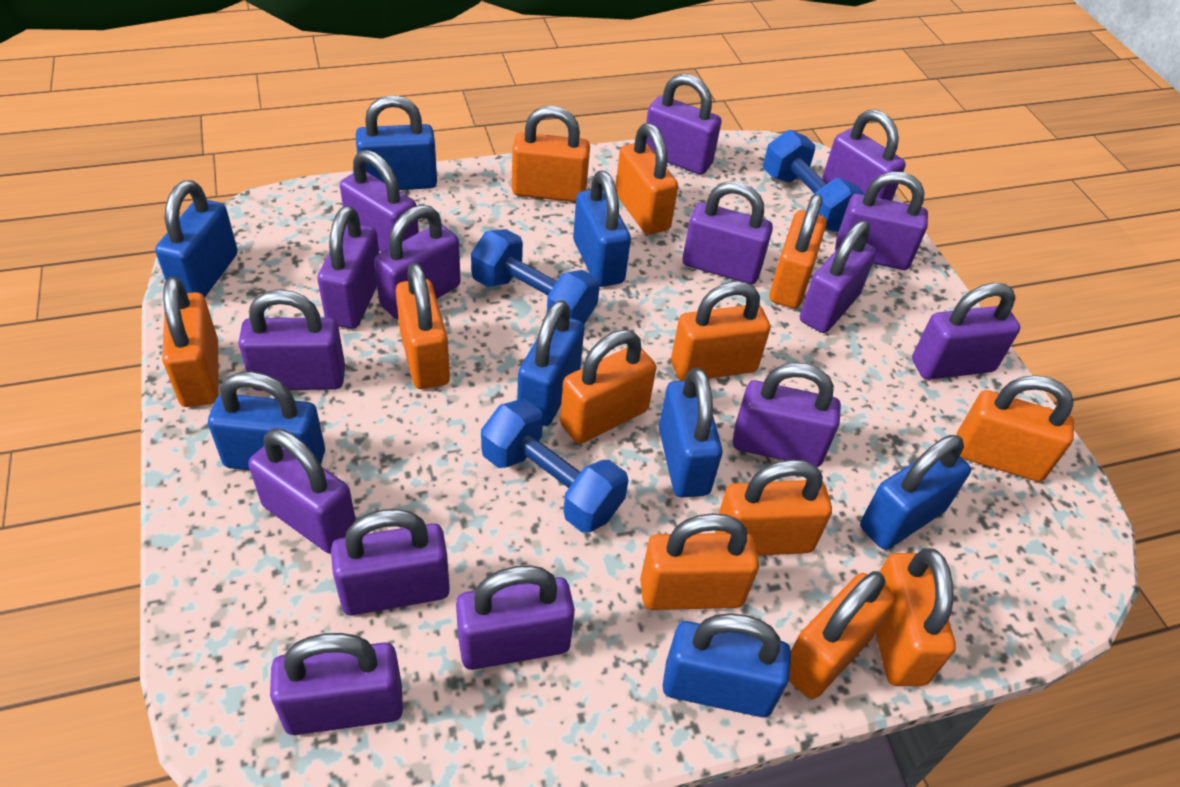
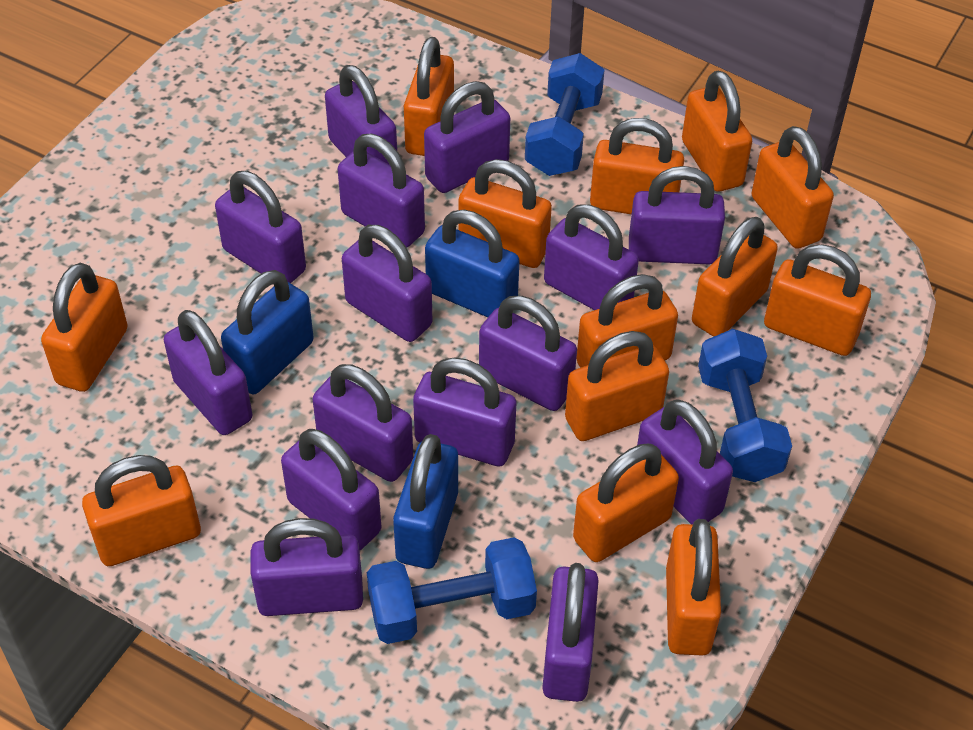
blue padlock: [155,180,238,298] [208,372,325,470] [356,95,437,190] [517,300,584,426] [573,171,631,287] [659,368,723,498] [662,613,791,717] [860,435,971,550] = 8 -> [221,270,314,394] [393,434,458,569] [425,210,520,317] = 3
orange padlock: [162,277,218,407] [396,263,450,389] [512,106,590,202] [560,330,656,444] [616,123,678,235] [640,513,759,610] [671,281,770,381] [715,459,832,556] [769,194,827,308] [789,571,895,699] [876,548,956,686] [957,375,1074,482] = 12 -> [41,263,128,392] [82,455,201,566] [404,37,454,156] [458,159,552,268] [565,331,669,441] [573,444,679,562] [577,274,678,368] [590,118,684,215] [666,519,721,656] [682,71,752,192] [692,217,778,337] [752,126,834,249] [764,244,871,356] = 13

